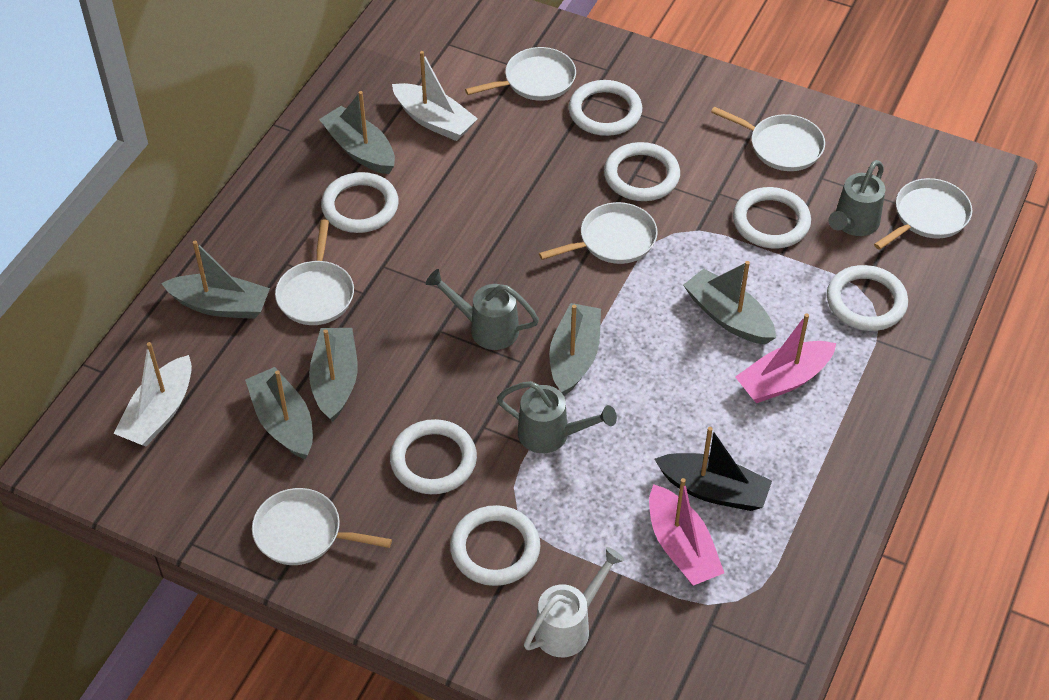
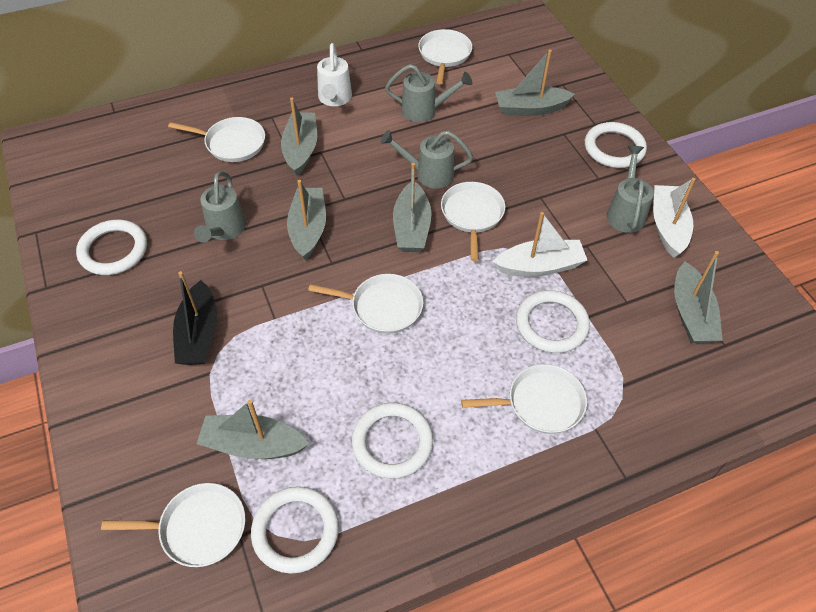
grey watering can: [426,269,539,350] [497,381,617,453] [828,160,885,236] = 3 -> [194,171,246,243] [380,130,473,188] [385,64,472,122] [607,146,654,233] = 4
pink boat: [649,478,724,586] [735,313,836,403] = 2 -> none = 0
white ring: [321,172,399,233] [390,419,477,494] [450,505,540,586] [569,80,642,136] [604,142,680,201] [733,187,811,249] [827,265,908,331] = 7 -> [76,220,147,275] [251,486,339,574] [352,403,433,479] [516,290,590,353] [585,122,647,168] = 5

